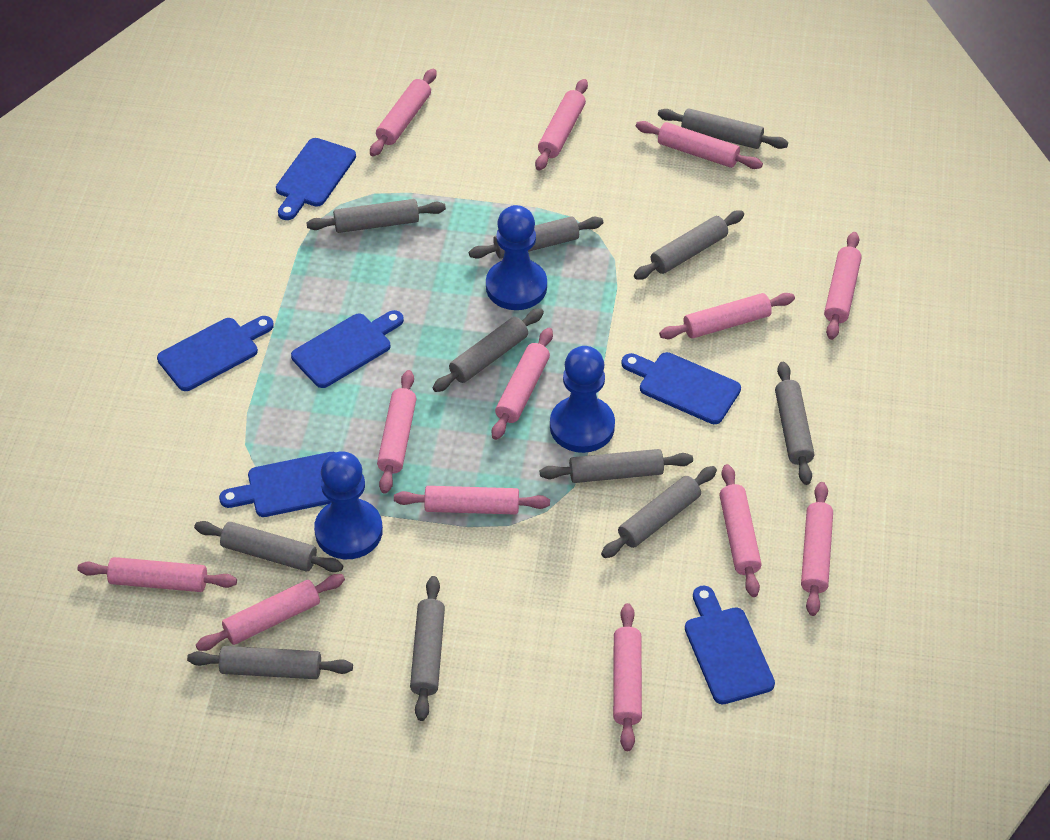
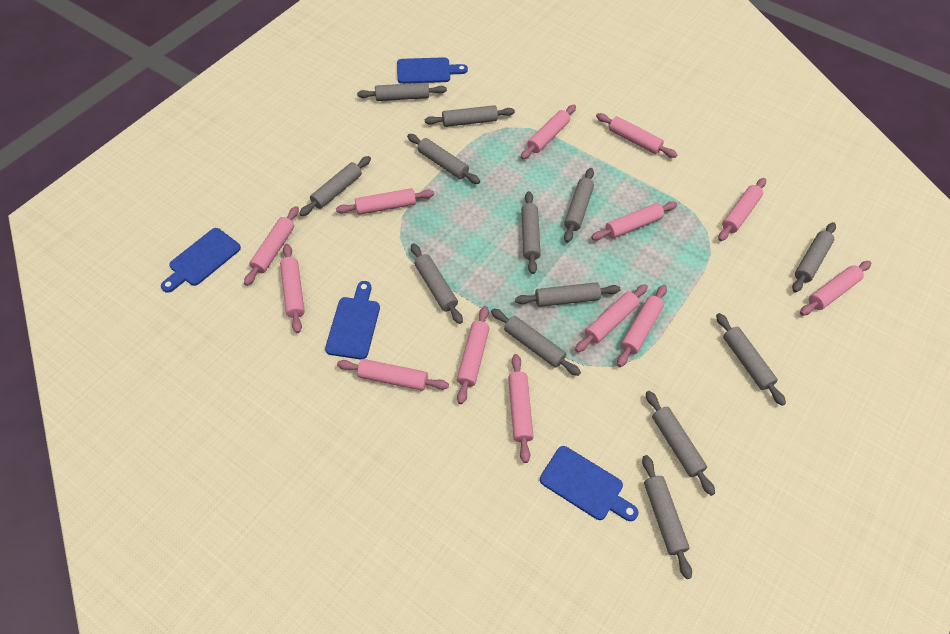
blue cutting board: [157,316,274,391] [219,452,335,517] [276,138,356,220] [291,310,404,388] [621,352,741,424] [685,585,775,704] = 6 -> [161,228,241,293] [325,281,380,359] [397,57,468,84] [540,446,638,521] = 4
blue pawn: [314,451,383,559] [486,205,547,310] [550,346,615,453] = 3 -> none = 0
grey rolling pin: [187,646,353,679] [194,521,343,572] [306,199,446,233] [410,576,445,721] [432,308,544,392] [469,216,603,259] [540,449,693,483] [601,466,717,558] [634,211,744,280] [658,108,788,149] [775,362,814,485] = 11 -> [299,156,371,216] [357,83,447,101] [407,134,480,184] [411,243,463,324] [425,105,515,127] [491,309,581,376] [515,282,621,307] [521,191,541,274] [564,168,594,243] [642,455,692,579] [646,391,715,496] [716,313,786,406] [792,222,836,293] = 13

